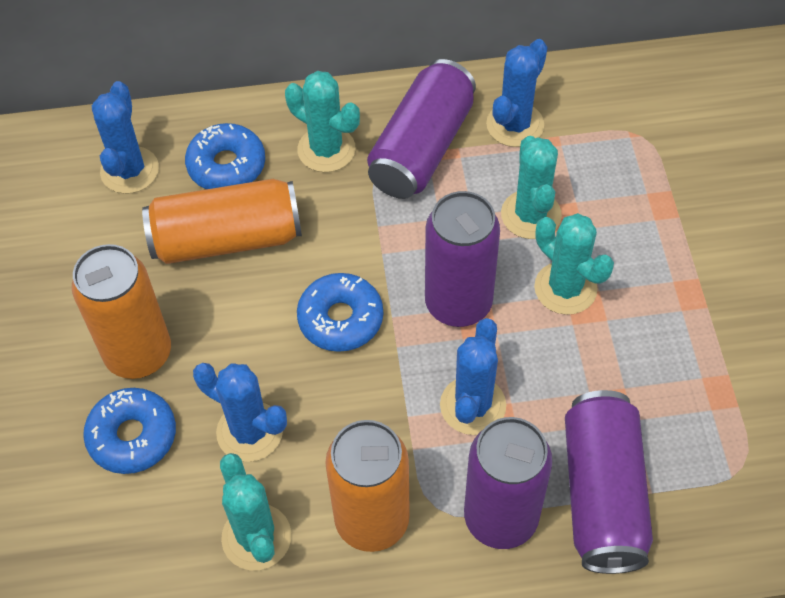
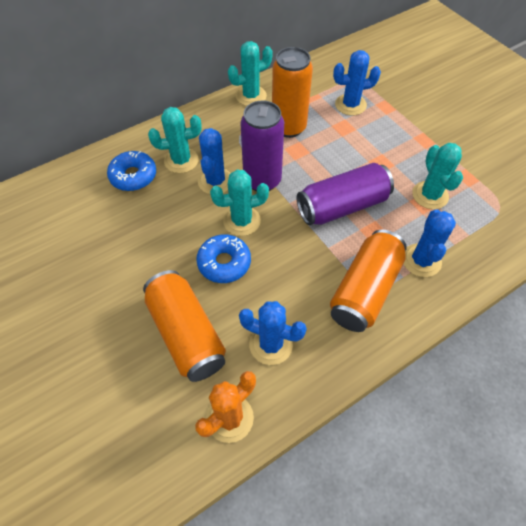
blue donut: [83,388,176,474] [185,123,265,189] [297,273,383,352] = 3 -> [107,151,156,191] [196,234,251,283] = 2
orange cactus: none = 0 -> [195,371,256,443] = 1
purple can: [367,59,476,199] [425,191,500,327] [464,417,552,549] [565,390,653,574] = 4 -> [241,101,284,191] [296,163,394,225] = 2

